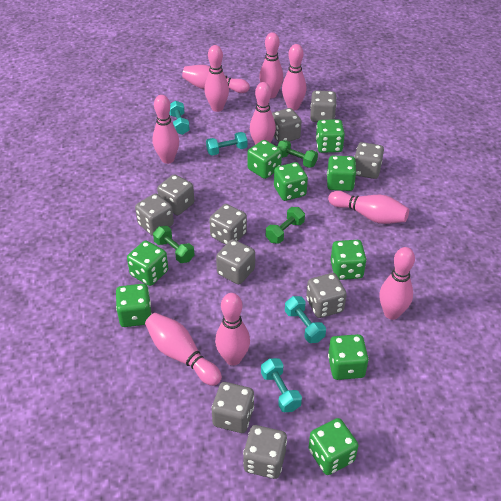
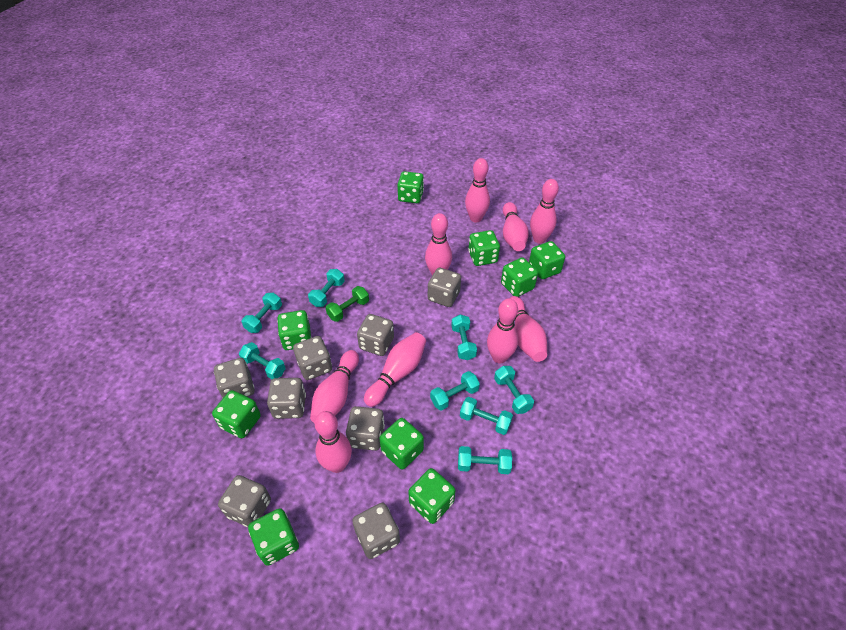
green dumbbell: [153,226,195,263] [266,207,305,244] [277,140,318,168] = 3 -> [326,286,369,322] = 1
grey dice: [135,194,174,236] [157,174,194,215] [209,204,247,244] [212,382,254,433] [216,239,255,284] [243,425,287,479] [272,108,302,143] [306,273,347,318] [310,90,336,122] [354,142,384,179] = 10 -> [214,358,255,398] [218,475,271,527] [267,378,306,419] [293,336,332,380] [346,406,385,451] [352,503,400,559] [357,314,394,356] [428,268,461,307] = 8
pink bowling pin: [145,313,222,386] [153,95,179,164] [182,65,250,93] [205,45,229,112] [215,293,250,366] [250,82,276,145] [259,32,283,99] [282,44,306,111] [328,191,409,224] [379,247,415,320] = 10 -> [310,350,359,423] [315,411,352,473] [364,332,426,407] [425,213,452,275] [465,158,490,222] [487,298,518,364] [503,202,529,251] [510,296,547,362] [530,179,559,244] = 9
turquoise dumbbell: [169,101,190,135] [206,132,248,156] [261,358,302,412] [285,296,326,343] = 4 -> [239,342,286,379] [242,293,282,333] [308,269,345,307] [430,371,480,411] [451,315,477,360] [458,446,512,474] [460,397,513,435] [494,366,534,414] = 8

